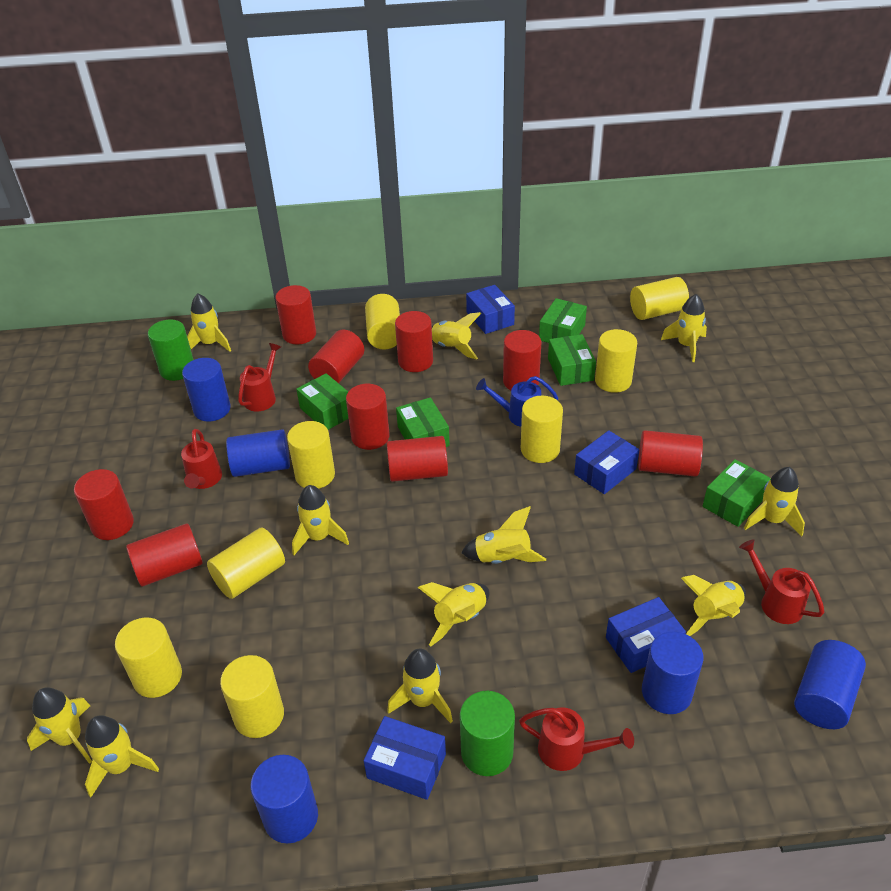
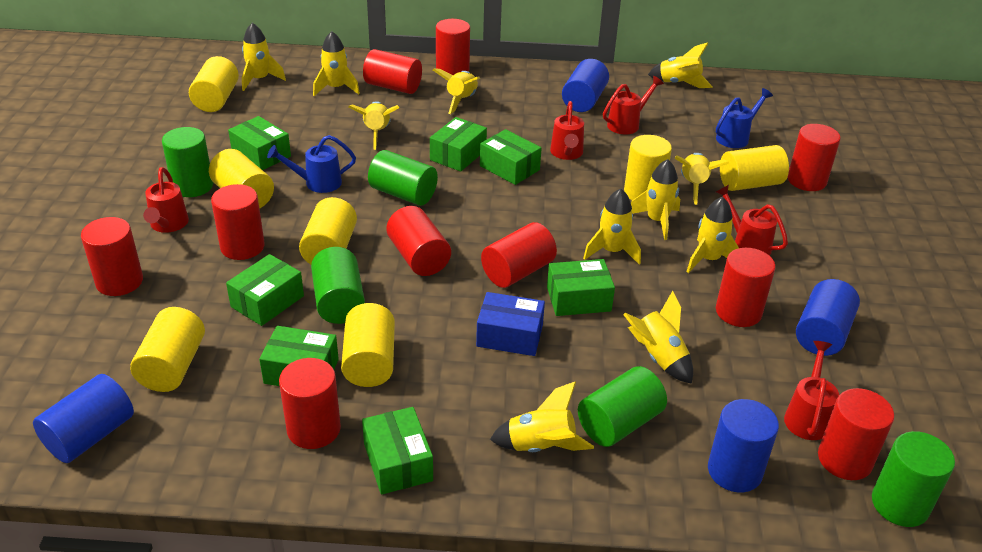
blue box: [364,716,446,800] [466,285,515,334] [574,430,639,494] [606,597,686,673] = 4 -> [476,292,545,356] = 1
blue cylinder: [182,358,231,421] [226,429,290,477] [250,755,318,843] [642,632,704,714] [794,640,866,729] = 5 -> [33,374,134,463] [562,59,609,112] [708,399,779,492] [796,279,860,356] = 4
blue watering can: [476,376,558,427] = 1 -> [267,135,356,193] [716,88,773,148] = 2
green box: [296,373,349,430] [396,397,450,447] [539,298,587,343] [548,334,596,386] [703,459,771,527] = 5 -> [226,254,304,326] [228,116,291,170] [259,326,339,386] [362,407,433,495] [430,117,487,172] [480,129,541,185] [547,259,615,316] = 7
green cylinder: [148,320,194,381] [460,691,515,776] = 2 -> [162,127,213,197] [311,247,365,324] [368,150,438,206] [578,366,667,447] [872,431,955,527] = 5
red cylinder: [74,469,134,540] [126,523,203,586] [275,285,316,345] [308,330,364,383] [346,384,390,450] [386,436,448,482] [395,311,433,372] [503,330,541,390] [638,430,703,477] = 9 -> [81,217,143,296] [211,184,265,260] [279,358,341,449] [363,49,422,94] [386,206,451,276] [436,19,470,75] [481,222,557,288] [716,248,776,327] [788,124,841,191] [818,388,894,480] = 10
red watering can: [181,429,222,489] [238,343,281,411] [519,707,634,771] [739,539,825,624] = 4 -> [143,167,189,233] [550,101,584,160] [603,76,664,135] [716,185,788,256] [784,341,839,440] = 5
yellow cylinder: [115,617,182,698] [207,528,285,599] [220,655,284,738] [287,421,335,489] [365,294,400,350] [521,396,563,463] [595,329,637,393] [630,277,689,320] = 8 -> [130,307,205,392] [189,56,239,112] [209,149,274,209] [299,197,357,264] [341,303,395,387] [624,135,672,200] [720,145,789,191] = 7

